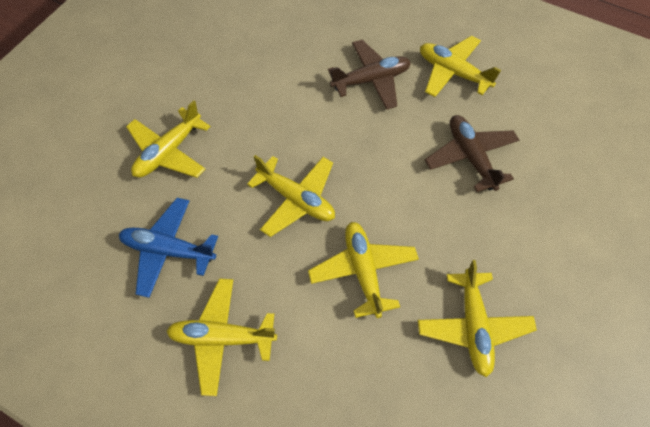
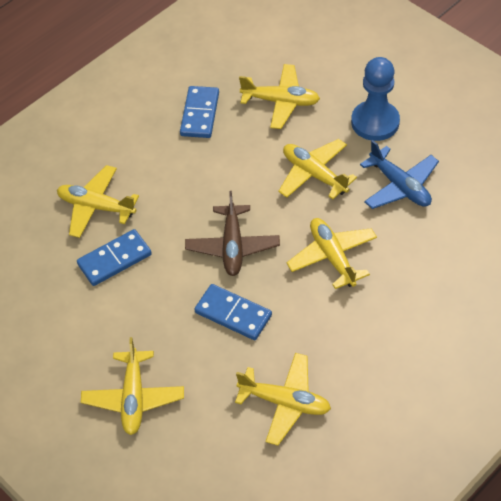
blue domino: none = 0 -> [77,229,152,286] [180,86,219,138] [194,284,272,340] = 3
blue pawn: none = 0 -> [351,57,400,141] = 1
brown plane: [328,40,411,110] [425,115,519,192] = 2 -> [185,191,280,276] = 1

